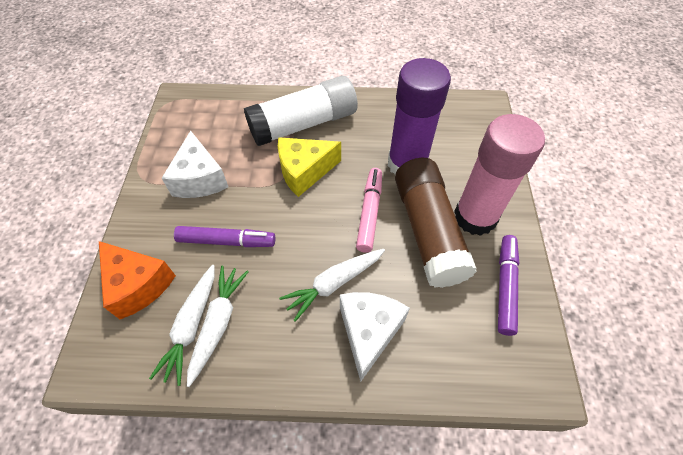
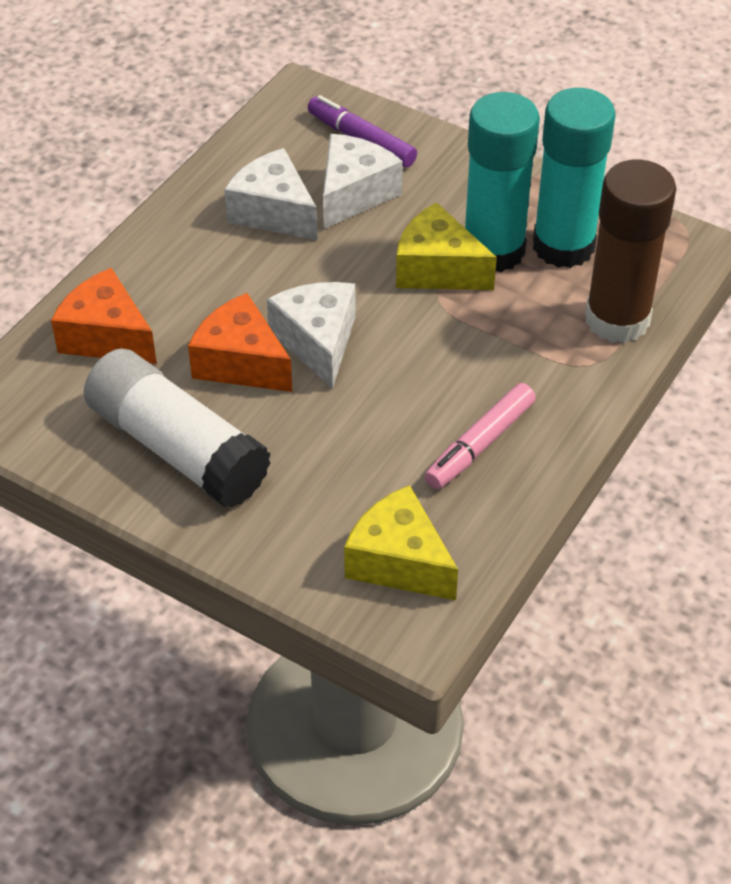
orange cheese: [99,241,176,319] = 1 -> [51,268,157,364] [188,293,293,392] = 2
pink glue stick: [454,114,545,236] = 1 -> none = 0
purple glue stick: [388,58,451,175] = 1 -> none = 0
purple marker: [174,226,275,247] [498,235,519,336] = 2 -> [308,95,417,168] = 1
turquoise glue stick: none = 0 -> [465,92,540,272] [533,88,616,268] = 2
white carrot: [149,265,214,386] [187,265,249,387] [279,249,385,322] = 3 -> none = 0
white cheese: [162,131,228,198] [340,292,410,382] = 2 -> [224,148,317,240] [267,282,356,389] [323,134,403,229] = 3
yellow cheese: [278,137,341,197] = 1 -> [344,485,458,600] [396,202,497,290] = 2

